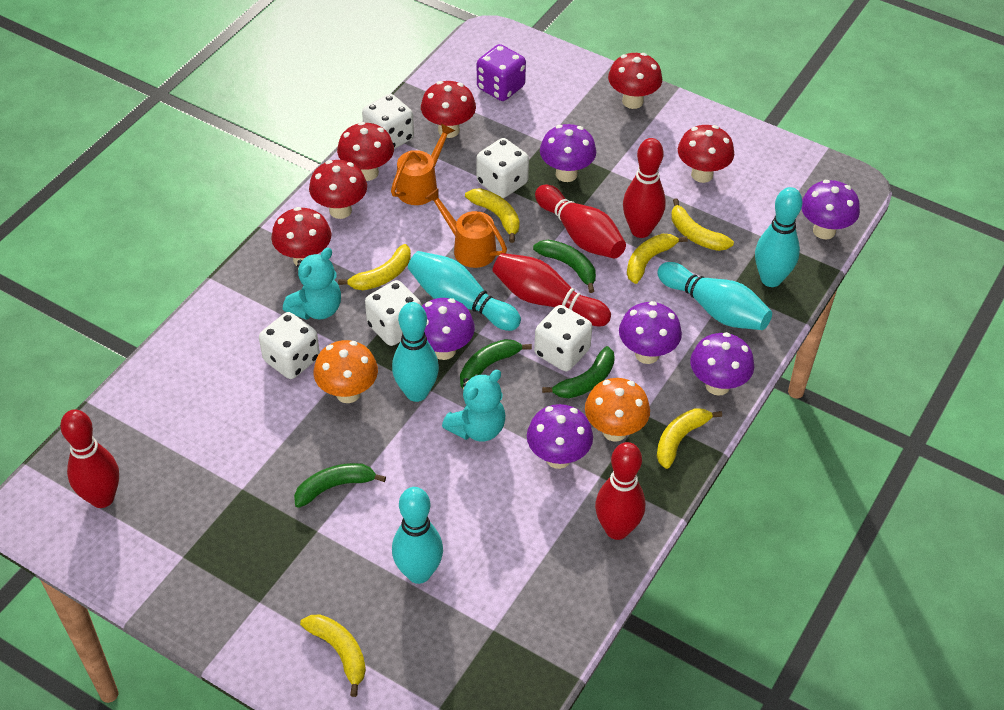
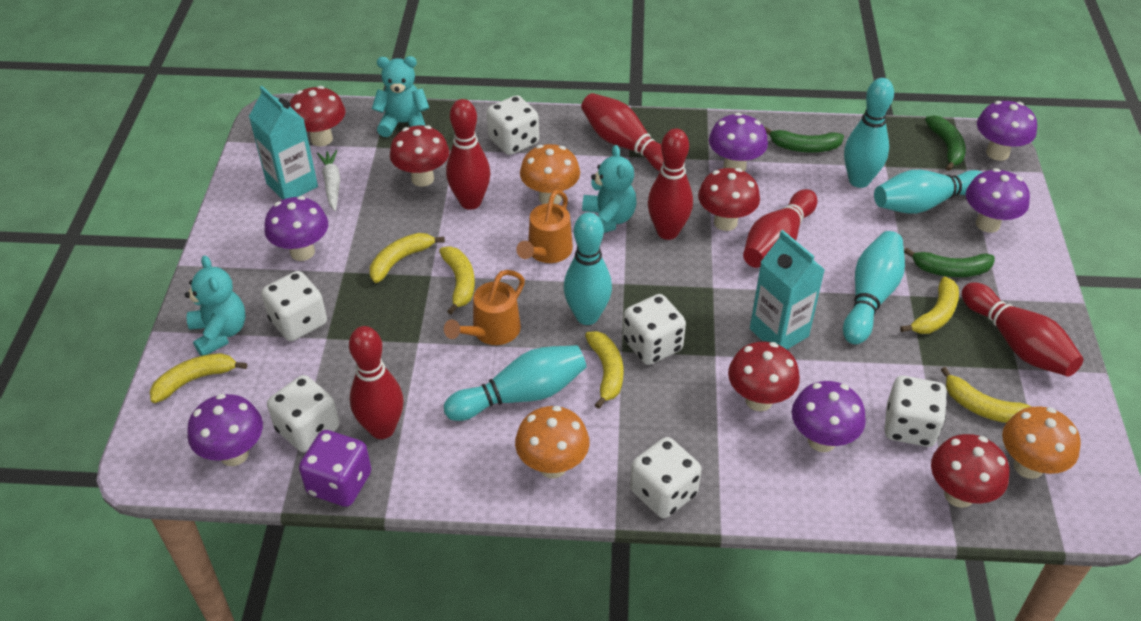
green banana: [294,463,386,508] [460,339,532,389] [533,240,596,293] [542,346,615,398] = 4 -> [764,127,844,153] [904,248,995,277] [925,115,966,171] = 3
orange mushroom: [314,340,378,403] [585,378,650,442] = 2 -> [515,406,589,478] [520,144,580,204] [1002,406,1081,479] = 3
red bowling pin: [60,409,119,508] [492,253,611,326] [535,185,626,259] [595,442,645,540] [623,138,666,238] = 5 -> [349,326,403,439] [446,99,490,210] [581,93,664,171] [648,129,693,240] [743,189,817,268] [962,282,1083,377] = 6
red mushroom: [271,207,331,266] [309,160,367,219] [337,122,394,181] [421,81,476,138] [608,53,662,109] [678,125,734,183] = 6 -> [290,86,346,146] [390,125,449,187] [698,168,760,231] [728,341,800,411] [931,434,1009,508] = 5
turquoise carton: none = 0 -> [249,86,318,200] [750,230,825,350] = 2
turquoise teddy bear: [283,248,341,320] [442,370,505,442] = 2 -> [185,256,246,356] [372,56,429,137] [582,145,636,233] = 3
white carrot: none = 0 -> [317,150,340,211] = 1
white dice: [259,312,320,379] [362,94,414,149] [365,280,422,346] [477,138,529,198] [534,305,592,371] = 5 -> [261,271,327,341] [267,375,339,452] [487,95,539,155] [623,294,686,365] [630,437,702,518] [884,376,947,447] = 6

